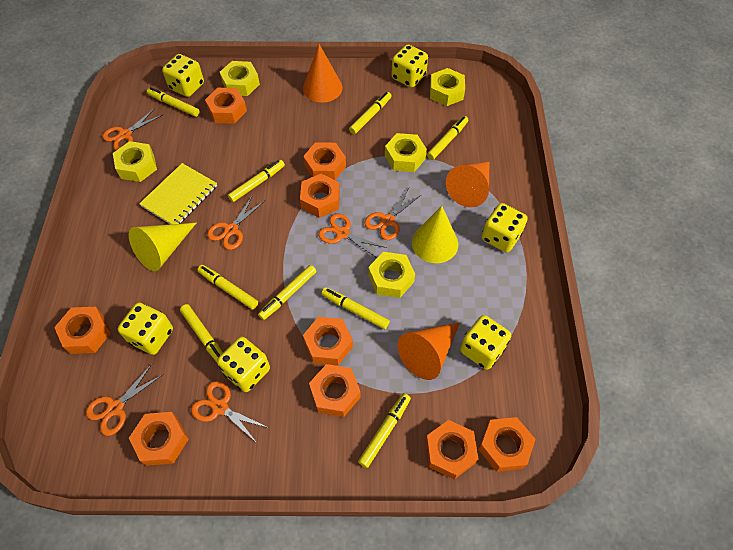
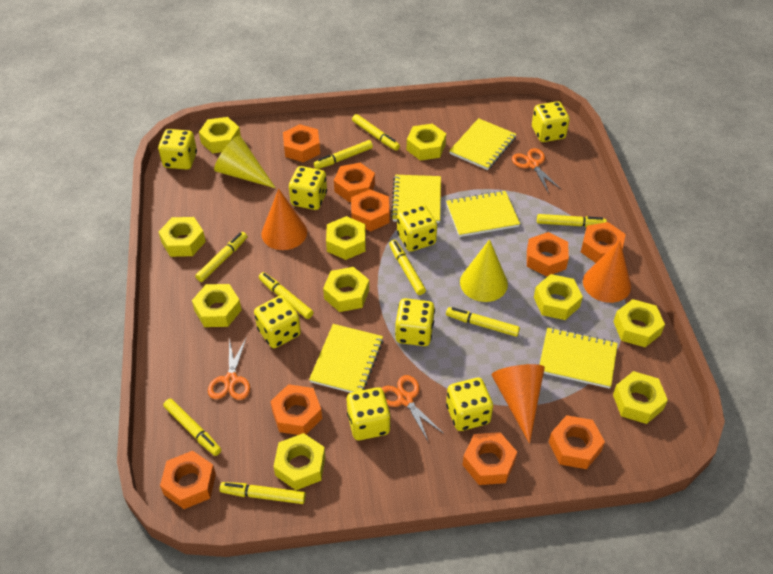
orange scissors: [86,363,164,436] [102,108,163,150] [191,381,269,444] [207,195,264,250] [318,213,387,258] [364,188,421,240] = 6 -> [208,338,250,400] [382,375,444,441] [512,148,562,193] = 3
yellow dice: [118,302,173,355] [162,54,204,97] [217,337,270,392] [391,44,428,88] [460,315,511,370] [482,203,528,253] = 6 -> [158,129,197,170] [254,295,301,348] [289,166,327,210] [347,387,391,440] [395,298,435,346] [397,205,437,252] [446,378,493,431] [532,101,570,142] = 8
yellow notebook: [139,163,217,224] = 1 -> [309,324,383,393] [391,175,441,223] [446,190,520,237] [449,118,517,170] [540,327,618,389] = 5
yellow nut: [113,141,157,182] [220,61,260,96] [368,252,415,298] [385,133,427,172] [430,68,465,106] = 5 -> [158,217,206,257] [192,284,241,327] [199,117,241,153] [273,433,326,490] [323,267,369,312] [326,216,366,260] [407,124,446,161] [534,274,583,320] [613,299,665,347] [613,371,668,424] = 10

